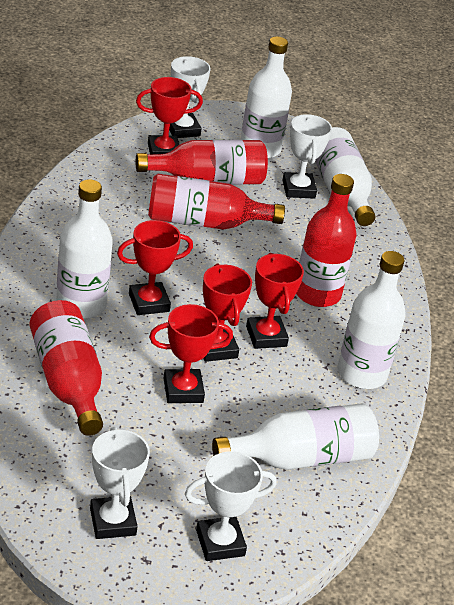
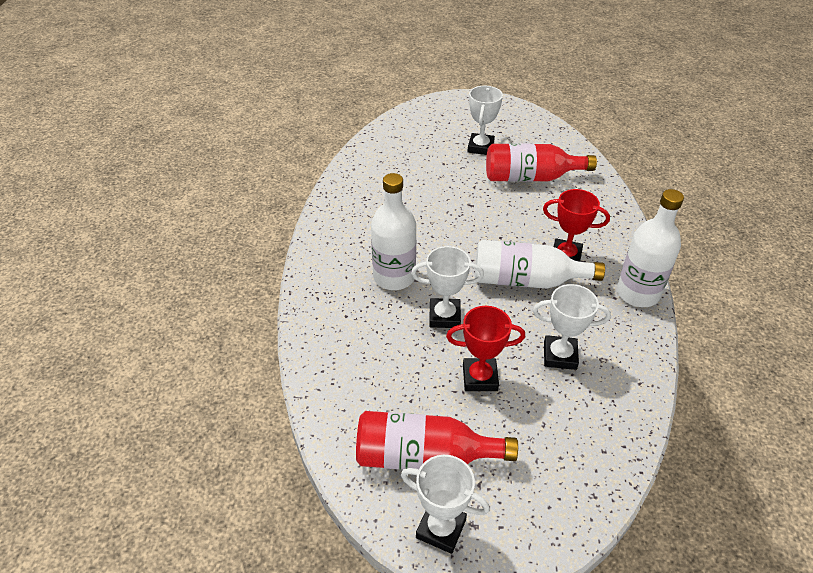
red bottle: [29,300,103,436] [136,140,268,185] [148,174,285,230] [296,174,357,307] = 4 -> [356,411,518,470] [486,144,597,182] = 2
red trophy: [117,220,193,315] [136,77,203,154] [149,304,233,403] [203,264,252,362] [246,253,304,349] = 5 -> [446,306,525,391] [543,189,610,262] = 2
white bottle: [56,179,113,319] [212,403,379,470] [241,37,292,159] [315,127,375,226] [337,251,406,389] = 5 -> [371,173,416,290] [475,240,605,289] [617,189,684,307] = 3

